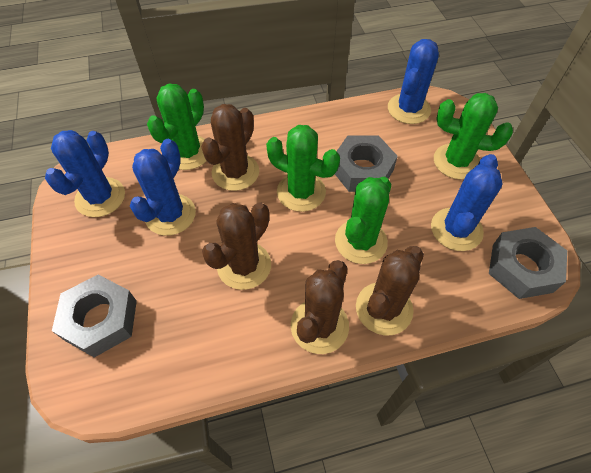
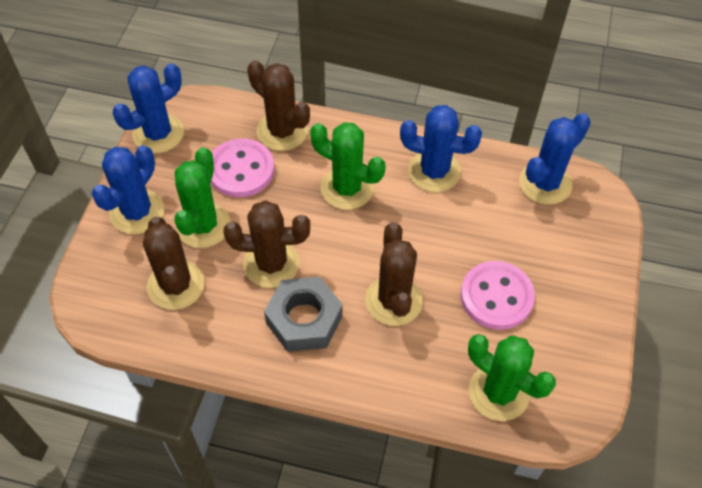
green cactus: [147,83,206,170] [266,125,340,212] [335,177,391,264] [434,93,513,180] = 4 -> [175,147,230,248] [310,122,386,210] [468,334,556,421] = 3
grey nut: [52,275,137,358] [335,136,398,192] [489,227,567,299] = 3 -> [264,277,343,352] = 1
pink button: none = 0 -> [211,138,274,198] [461,261,535,330] = 2

